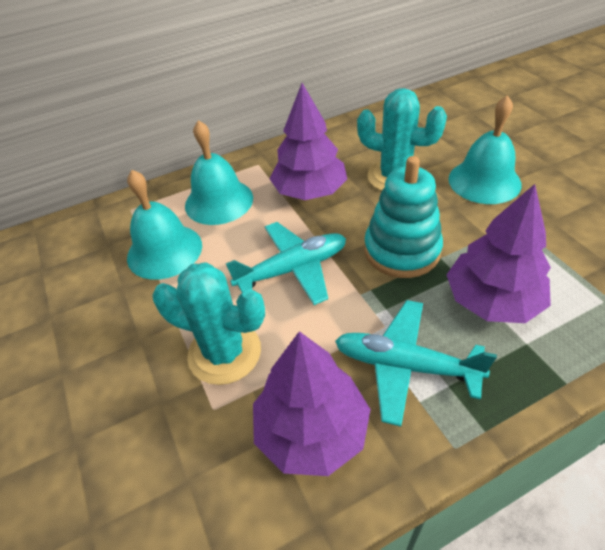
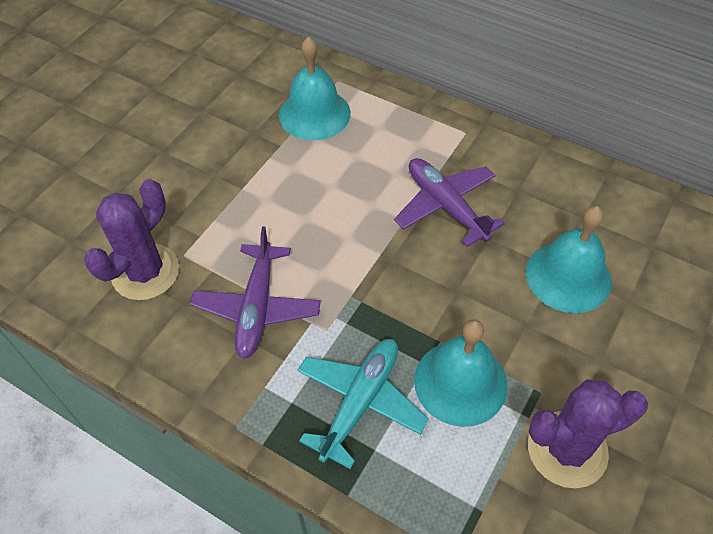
purple cactus: none = 0 -> [84,179,179,300] [528,379,648,488] = 2
purple plane: none = 0 -> [190,226,321,359] [394,158,505,247] = 2
purple tree: [253,331,371,476] [270,83,347,200] [446,184,551,323] = 3 -> none = 0
turquoise cactus: [152,262,265,385] [357,88,447,191] = 2 -> none = 0
turquoise plane: [226,222,346,305] [335,300,497,427] = 2 -> [297,339,429,469] = 1
turquoise stacking toy: [364,156,443,278] = 1 -> none = 0

